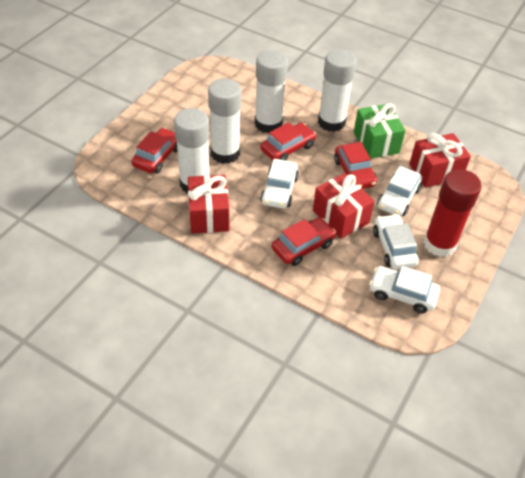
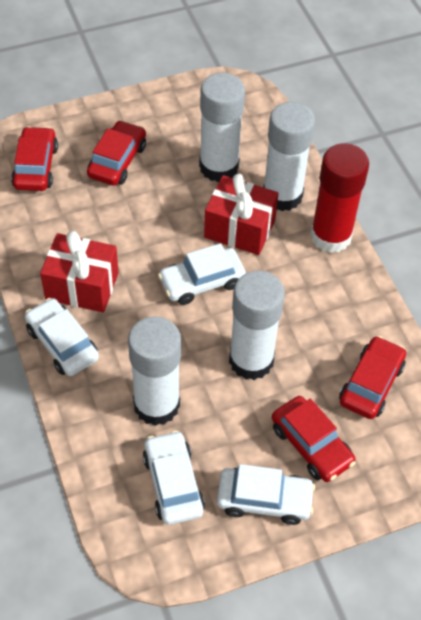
green gift: [354,103,406,159] = 1 -> none = 0
red gift: [188,175,229,234] [313,173,375,239] [409,133,471,188] = 3 -> [40,231,119,313] [204,174,279,255] = 2

